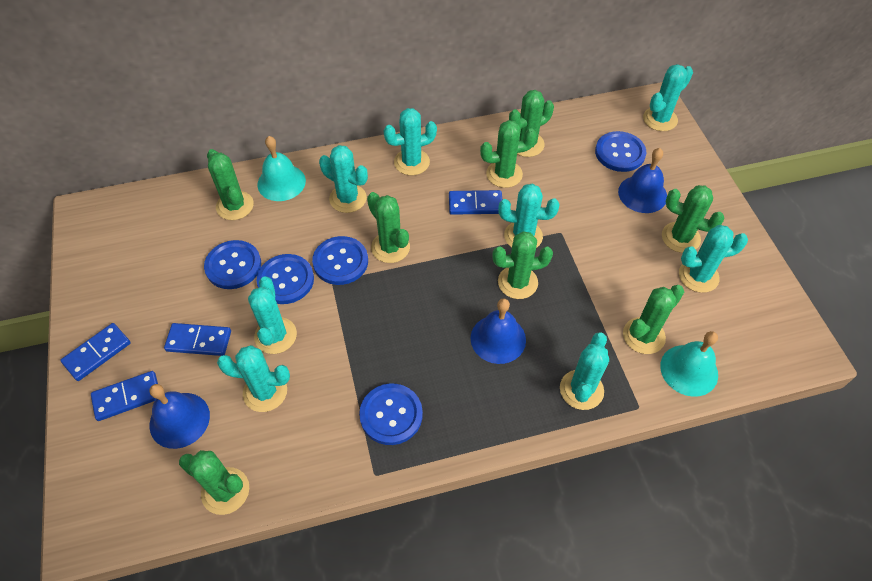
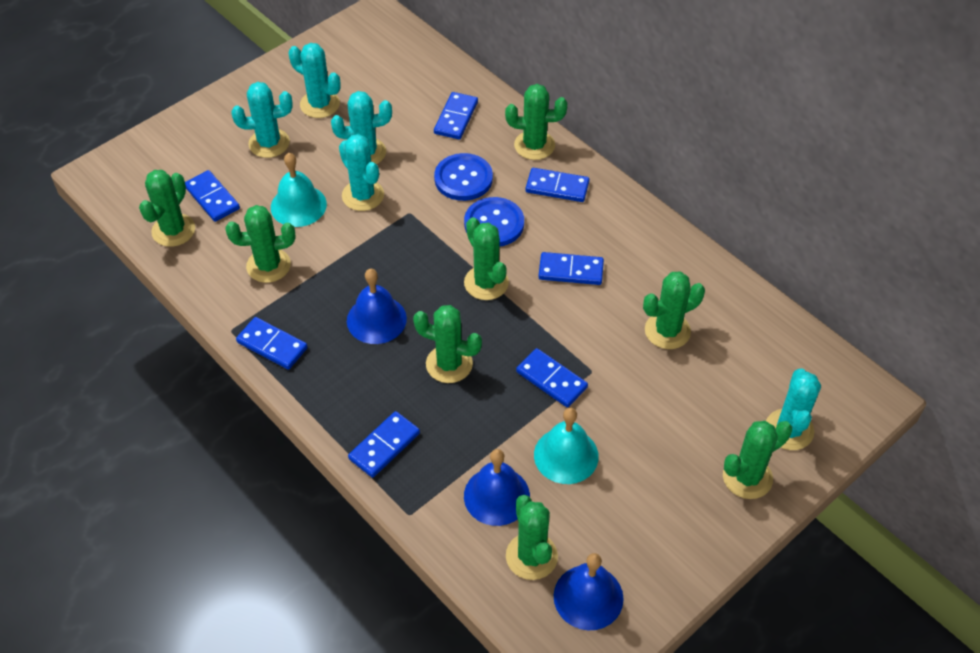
blue button: [204,240,261,289] [256,254,314,304] [312,236,368,285] [359,384,423,445] [595,131,646,172] = 5 -> [434,153,493,201] [464,197,524,247] = 2
blue domino: [60,323,131,381] [91,371,158,421] [164,323,231,356] [449,190,502,215] = 4 -> [185,170,240,222] [236,317,308,369] [348,411,420,478] [434,92,478,140] [516,348,588,407] [526,168,590,202] [538,252,604,285] = 7
turquoise cactus: [217,345,290,412] [248,276,297,354] [319,145,368,213] [383,108,437,175] [498,184,560,248] [560,332,609,410] [643,64,693,131] [679,225,748,293] = 8 -> [231,82,293,158] [289,43,340,118] [331,91,392,164] [339,134,384,211] [766,368,821,450] = 5

